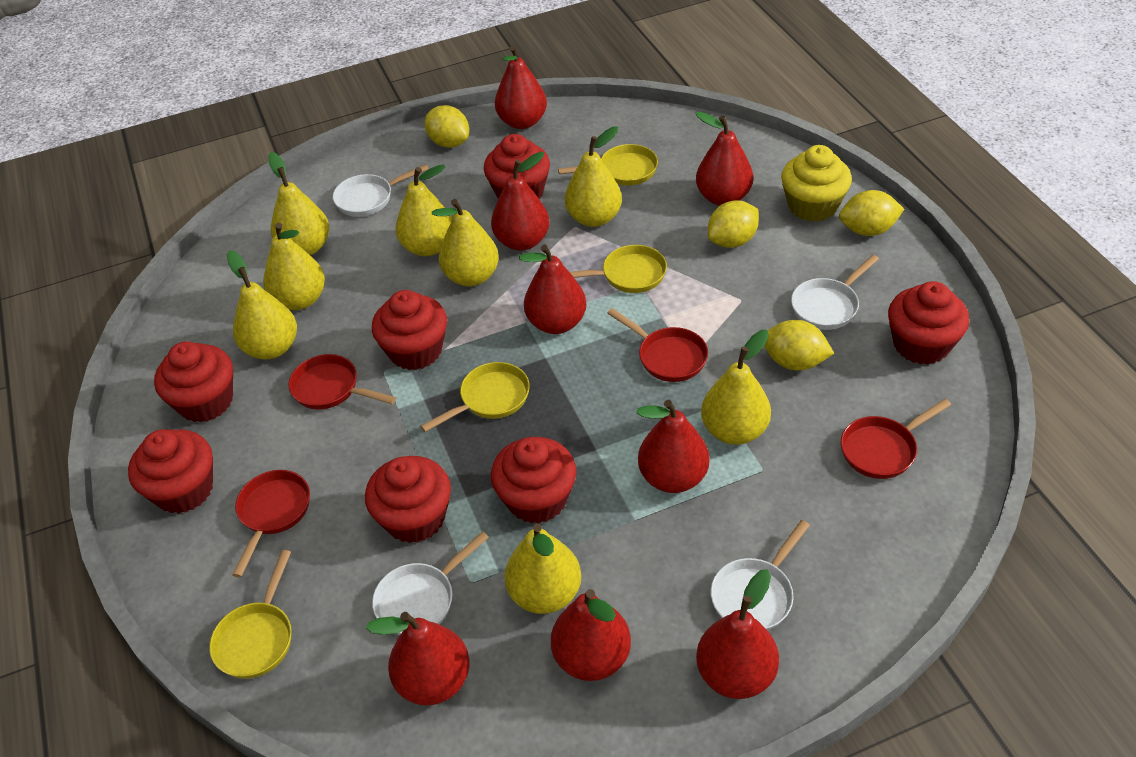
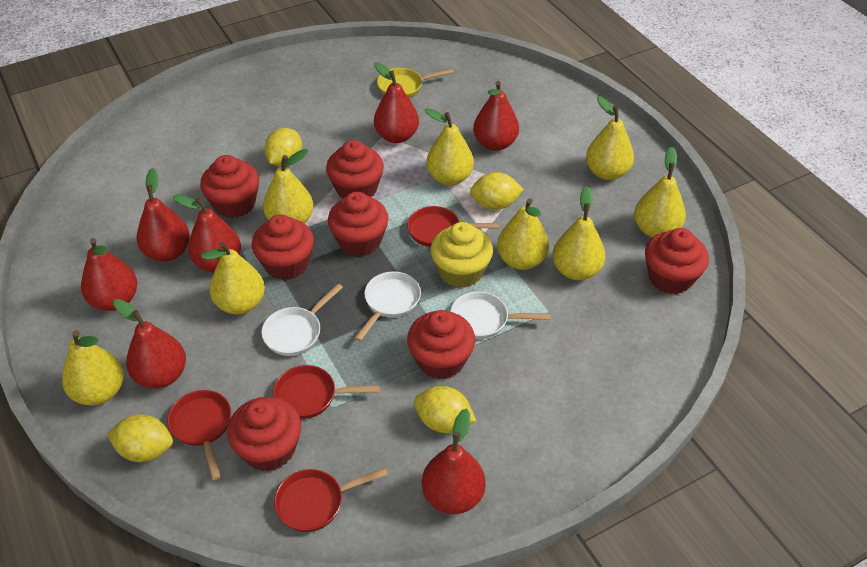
red pear: [366,612,470,705] [491,152,550,250] [495,46,547,129] [519,244,587,334] [551,589,631,681] [636,400,709,493] [696,111,753,206] [696,569,779,699] = 8 -> [81,238,137,311] [113,299,186,389] [137,168,190,262] [173,194,241,272] [374,62,419,143] [422,408,486,514] [473,81,519,151] = 7
white pan: [333,164,429,217] [372,531,489,635] [711,520,810,631] [791,255,879,330] = 4 -> [262,284,343,356] [355,271,421,341] [450,291,551,339] = 3
yellow pan: [209,550,292,679] [420,362,530,432] [558,144,658,185] [570,245,667,293] = 4 -> [377,68,454,98] = 1

